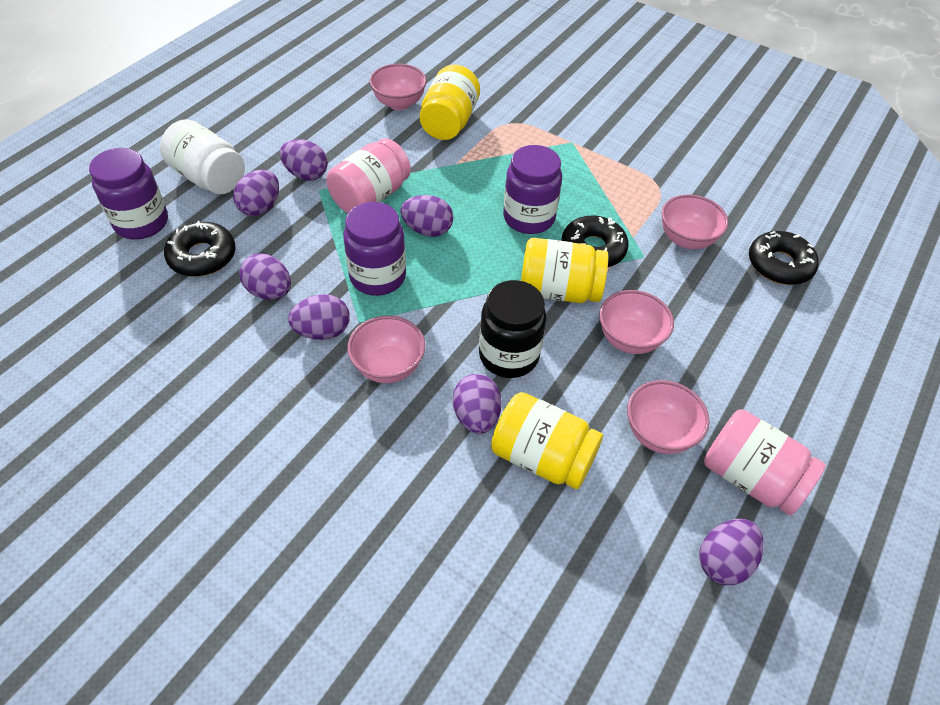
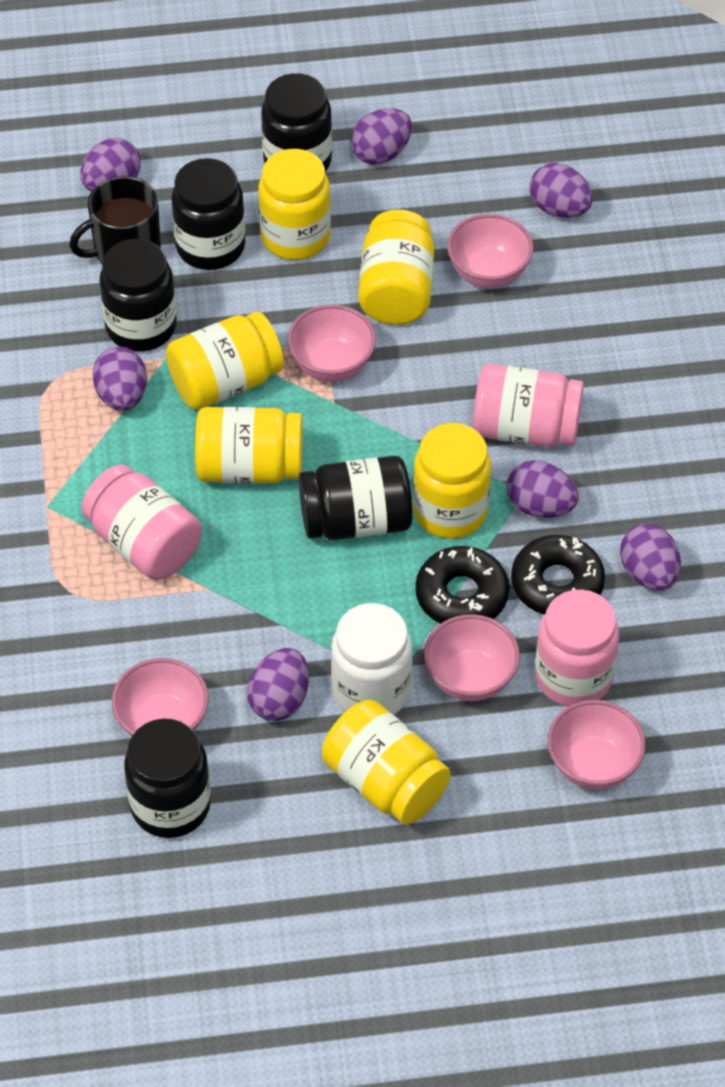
black donut: [164,221,236,277] [562,215,629,267] [749,231,819,285] = 3 -> [415,546,509,624] [511,535,605,615] = 2
black jar: [479,280,546,378] = 1 -> [99,239,177,352] [124,718,211,838] [171,158,245,270] [261,73,332,172] [299,456,413,540] = 5
black mug: none = 0 -> [69,176,161,264] = 1
pink jar: [327,138,411,213] [704,409,826,515] = 2 -> [82,464,202,580] [473,364,584,447] [535,590,619,707] = 3
purple jar: [89,148,168,239] [343,202,406,296] [503,145,562,234] = 3 -> none = 0
yellow jar: [419,65,480,140] [491,392,603,489] [521,238,608,303] = 3 -> [166,312,284,410] [195,407,303,483] [259,149,331,260] [322,700,451,825] [358,210,434,325] [413,423,491,539] = 6

